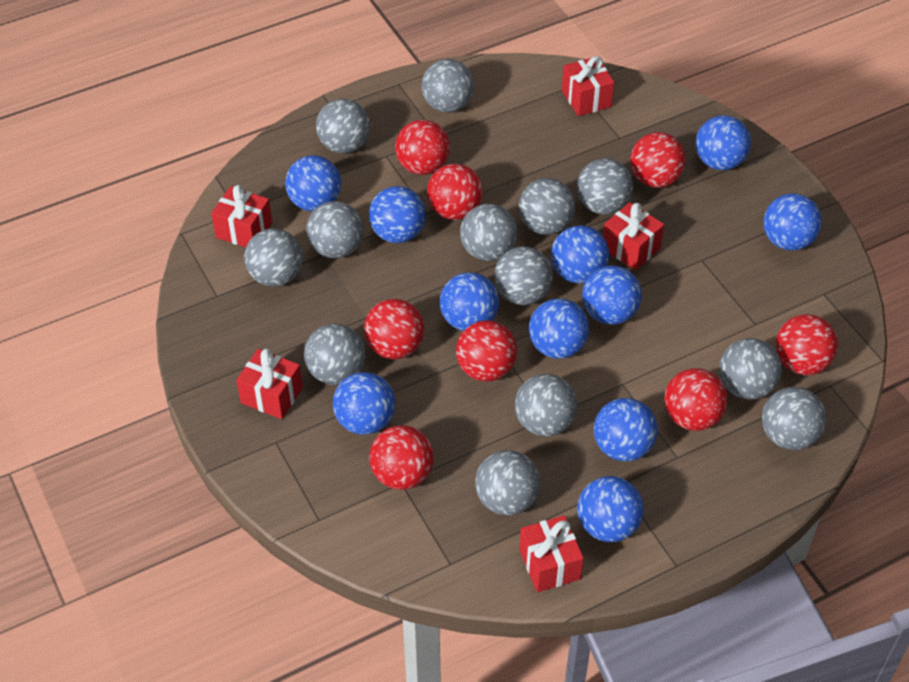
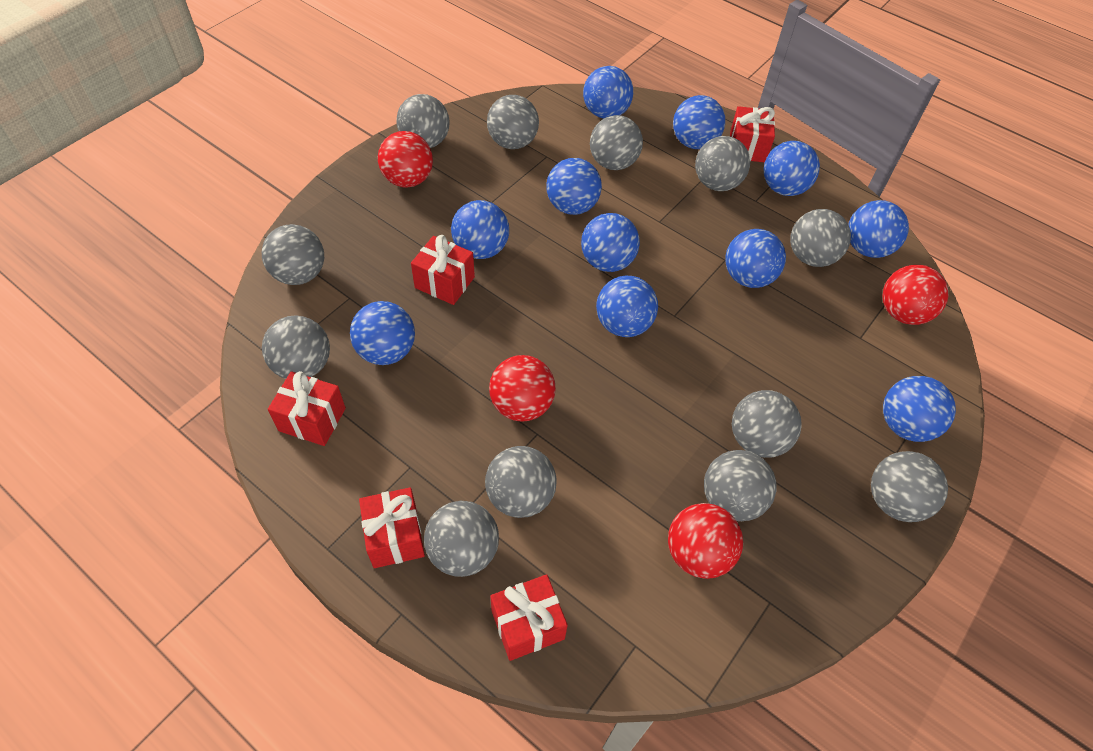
grey ball: [244,228,303,287] [304,324,365,385] [306,201,364,258] [316,99,370,153] [422,59,474,113] [460,204,518,261] [475,450,540,515] [494,246,553,305] [515,374,578,437] [519,178,575,235] [577,158,633,215] [719,338,782,400] [762,387,827,450] = 13 -> [262,224,324,285] [262,315,330,379] [397,94,450,148] [424,501,499,577] [485,446,556,518] [487,95,539,149] [590,115,643,170] [695,136,750,191] [704,450,777,521] [732,390,802,458] [790,209,851,267] [871,451,948,522] = 12
red ball: [364,299,424,359] [369,425,434,490] [395,120,450,175] [427,164,483,220] [456,320,517,382] [630,132,686,188] [664,368,728,431] [776,314,838,375] = 8 -> [378,131,433,187] [489,355,556,422] [668,503,743,579] [883,265,949,325] = 4

